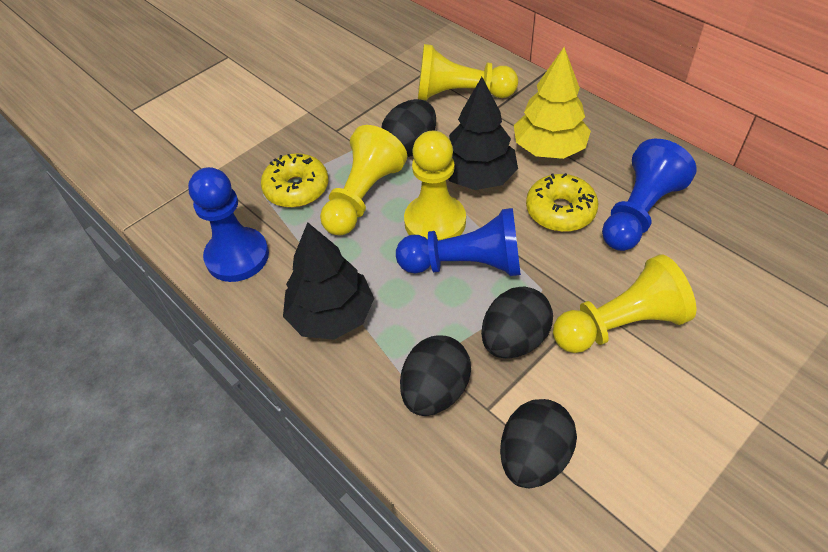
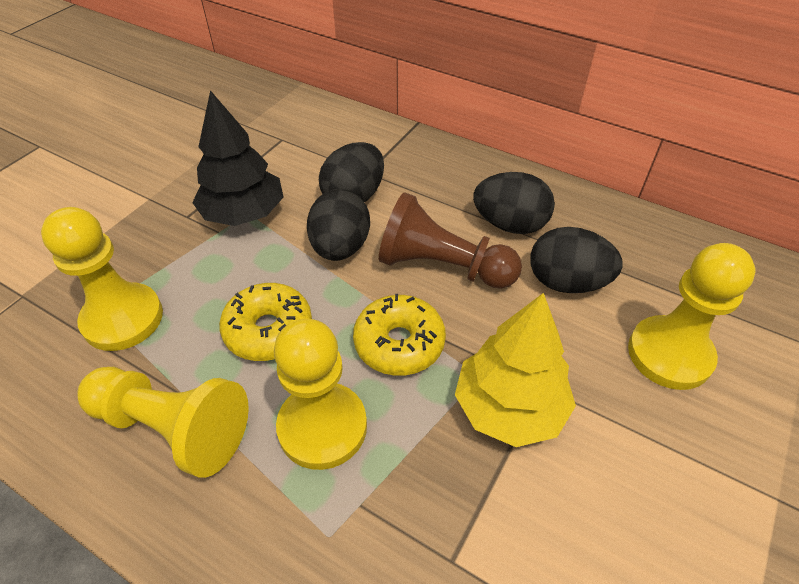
black tree: [283,222,374,340] [448,77,518,190] = 2 -> [192,90,284,226] = 1
blue pawn: [188,167,269,282] [396,208,521,276] [602,139,696,251] = 3 -> none = 0
brown pawn: none = 0 -> [379,192,522,289] = 1

